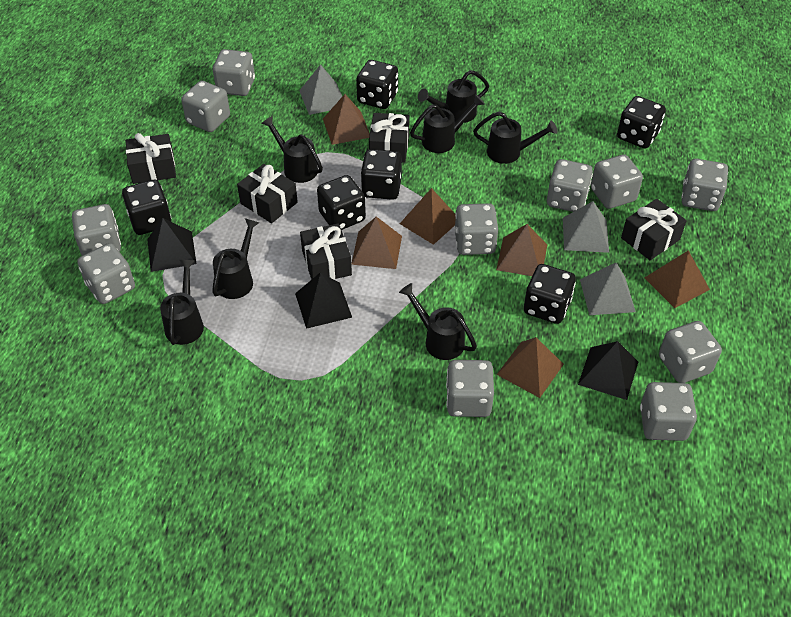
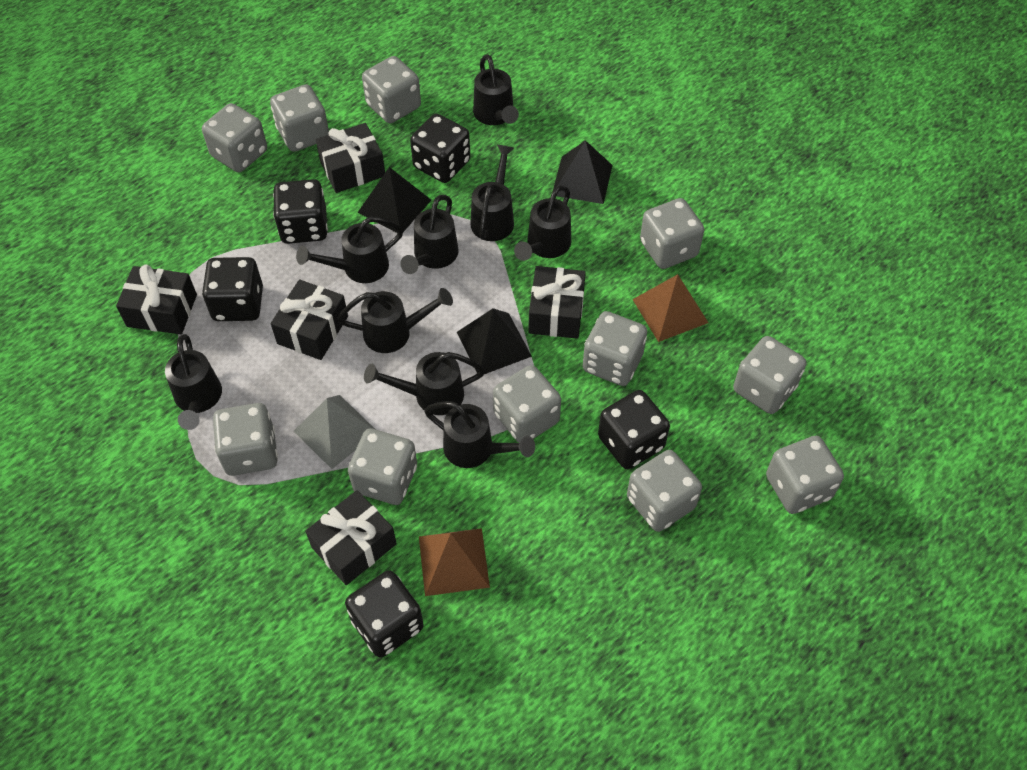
black dice: [122,180,171,235] [317,175,366,230] [356,60,398,109] [361,149,402,200] [524,264,576,324] [617,96,666,149] = 6 -> [202,257,263,321] [273,179,328,244] [345,570,424,658] [410,114,470,183] [598,390,670,469] = 5
black watering can: [160,260,204,345] [212,218,259,299] [261,116,323,183] [399,283,477,360] [410,94,485,153] [418,70,489,123] [473,112,557,164] = 7 -> [165,334,222,430] [296,217,403,283] [338,288,453,353] [364,352,485,415] [400,195,459,274] [424,401,535,468] [470,145,514,241] [473,54,519,125] [514,186,571,261] = 9
brown pyramid: [323,94,370,145] [351,216,402,269] [400,188,456,245] [496,224,547,276] [497,337,564,398] [644,250,710,308] = 6 -> [419,528,490,596] [632,274,709,342] = 2
grey pyramid: [299,64,342,115] [563,201,609,253] [580,263,636,315] = 3 -> [294,395,375,469] = 1

